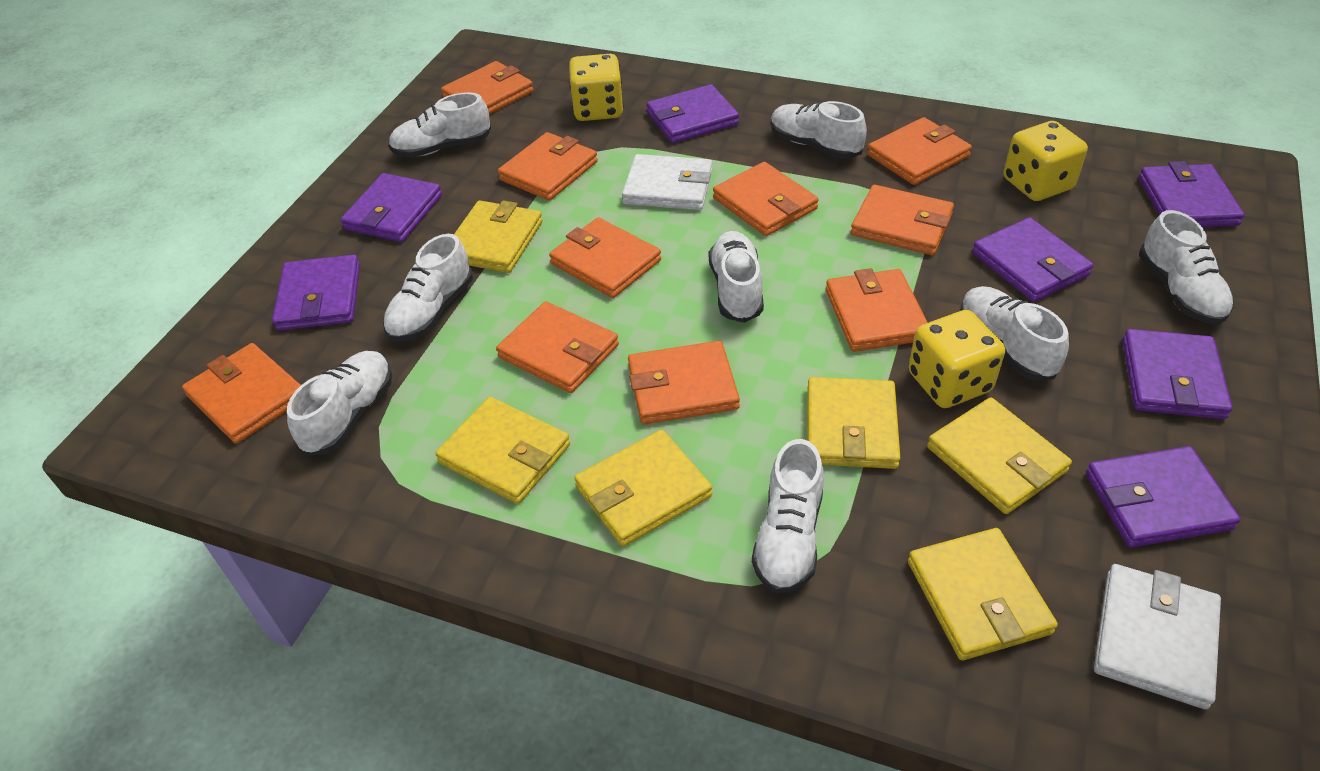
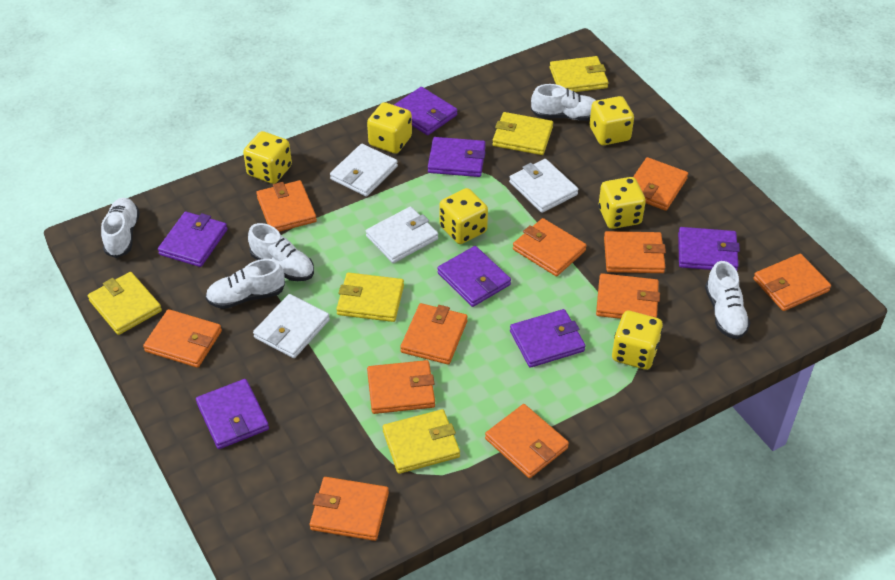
orange wallet: [182,343,301,444] [441,61,534,114] [496,301,619,393] [498,132,598,201] [549,217,661,298] [628,341,740,424] [713,162,819,236] [826,268,928,352] [851,185,954,255] [867,117,972,185] = 10 -> [143,309,222,368] [256,180,317,232] [310,477,389,541] [367,360,435,414] [400,303,468,365] [485,404,569,478] [513,218,587,276] [596,273,660,319] [604,231,666,273] [633,157,688,211] [753,254,831,311] = 11
white shoe: [287,351,392,456] [383,234,473,342] [388,92,491,157] [709,231,764,323] [752,439,824,594] [771,101,867,159] [960,286,1069,380] [1139,210,1234,325] = 8 -> [101,198,140,258] [205,259,285,309] [248,223,314,281] [531,84,596,121] [705,261,750,339] = 5
white wallet: [622,154,712,210] [1094,564,1221,709] = 2 -> [253,294,330,358] [330,144,398,196] [366,207,438,263] [509,159,578,213] = 4
yellow dice: [569,54,624,121] [908,310,1005,408] [1003,121,1088,201] = 3 -> [243,131,292,184] [367,102,412,154] [439,188,488,244] [590,96,634,145] [599,177,646,229] [612,311,663,370] = 6
yellow wallet: [435,397,570,504] [454,200,543,273] [574,430,712,547] [807,377,900,469] [908,528,1058,661] [927,397,1072,514] = 6 -> [88,272,162,335] [336,272,404,322] [383,409,460,474] [492,112,553,155] [550,56,608,92] = 5

